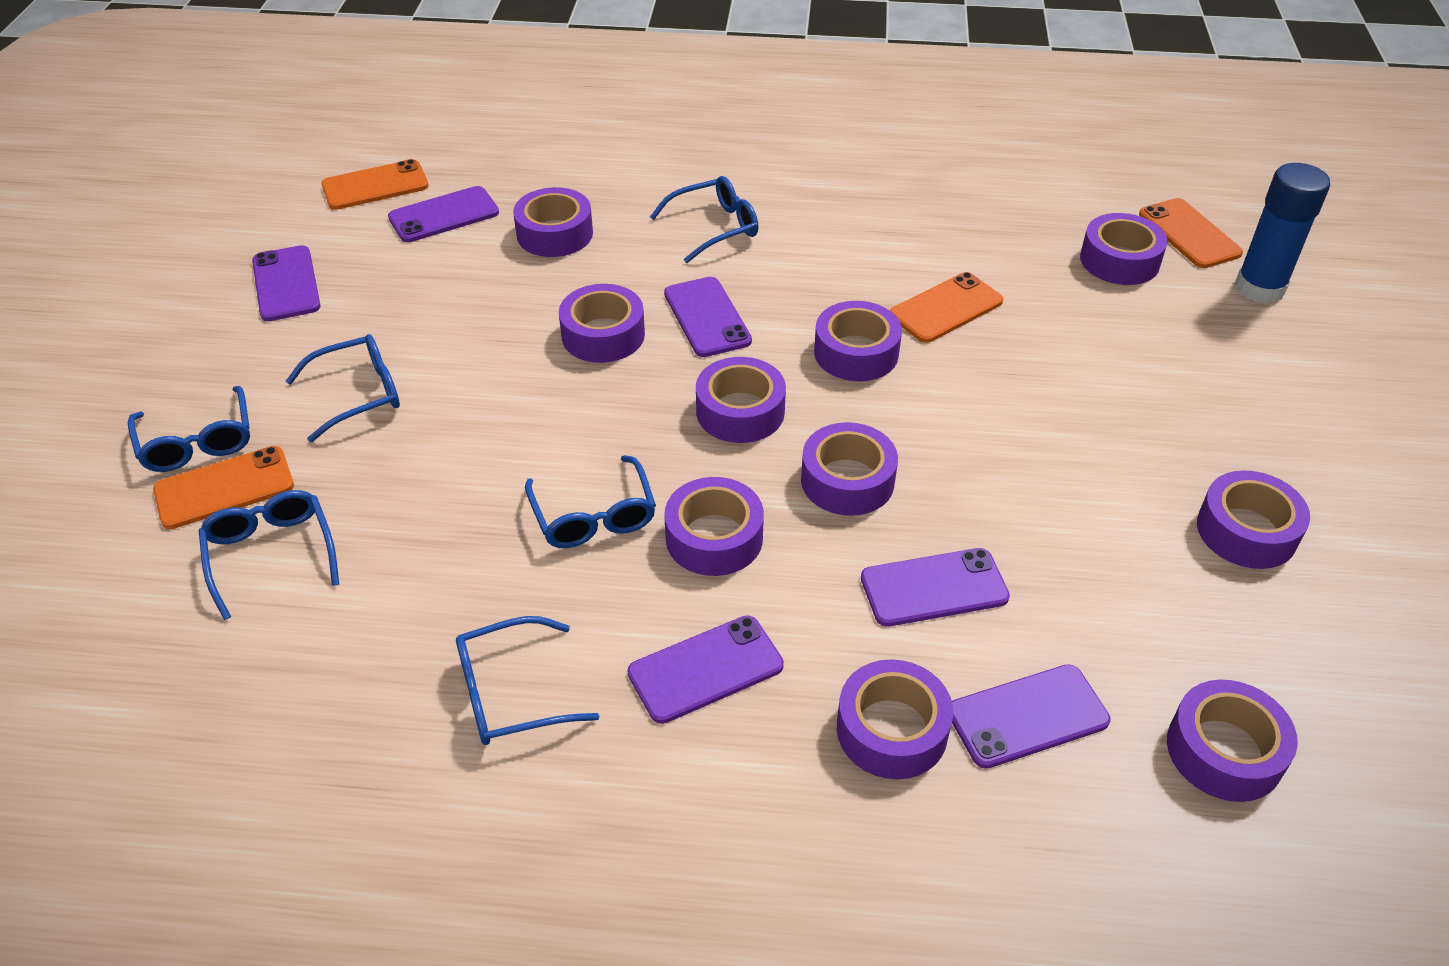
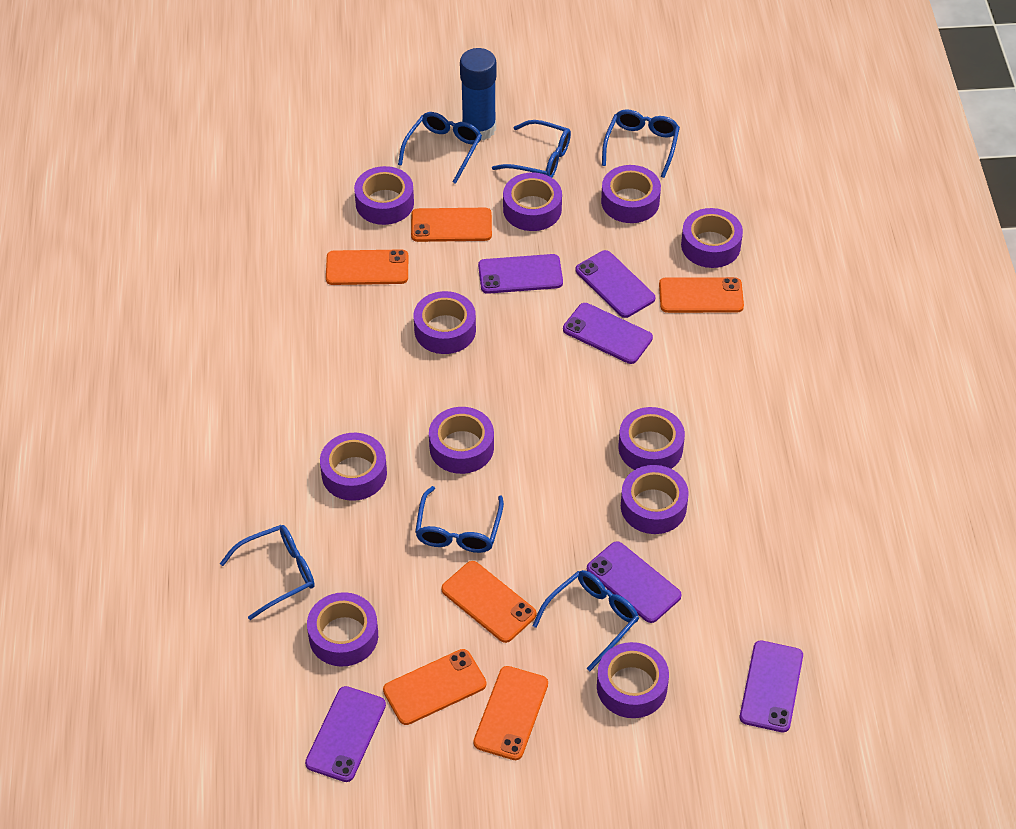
orange phone: [153,446,294,529] [321,159,429,210] [890,272,1004,343] [1139,198,1243,268] = 4 -> [326,249,408,285] [383,649,487,725] [411,208,492,242] [441,561,537,643] [473,666,548,760] [659,277,744,313] = 6
purple tape: [513,187,593,257] [559,284,645,363] [664,477,764,576] [696,357,786,443] [801,422,898,516] [814,301,902,381] [837,659,953,779] [1080,213,1168,285] [1167,680,1298,802] [1197,470,1310,569] = 10 -> [307,592,378,667] [320,433,387,501] [354,166,414,225] [414,291,476,354] [429,407,494,474] [503,172,562,231] [597,642,669,718] [601,165,661,223] [618,407,685,470] [621,465,689,534] [681,208,743,268] = 11

